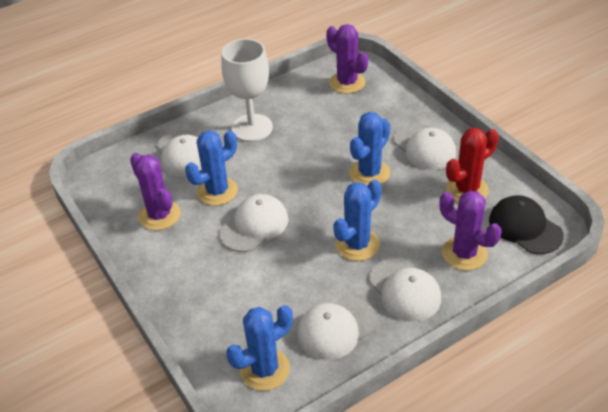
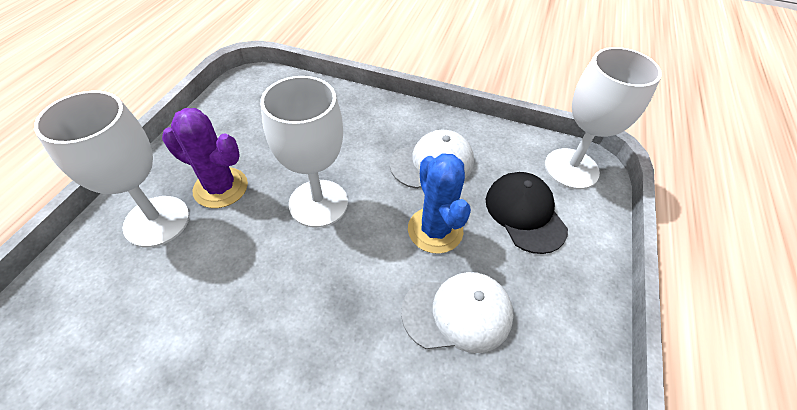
blue cactus: [185,130,238,206] [226,305,293,391] [333,180,382,261] [349,112,390,186] = 4 -> [408,153,471,254] = 1
purple cactus: [130,153,181,230] [326,24,368,94] [439,191,502,270] = 3 -> [162,108,248,208] = 1
red cactus: [446,128,499,202] = 1 -> none = 0
white cap: [157,130,202,176] [219,194,289,252] [297,296,377,360] [369,258,441,322] [394,124,456,170] = 5 -> [390,130,474,189] [401,272,514,353] = 2
white goblet: [221,39,273,142] = 1 -> [34,91,190,247] [260,76,348,228] [545,47,662,189] = 3

